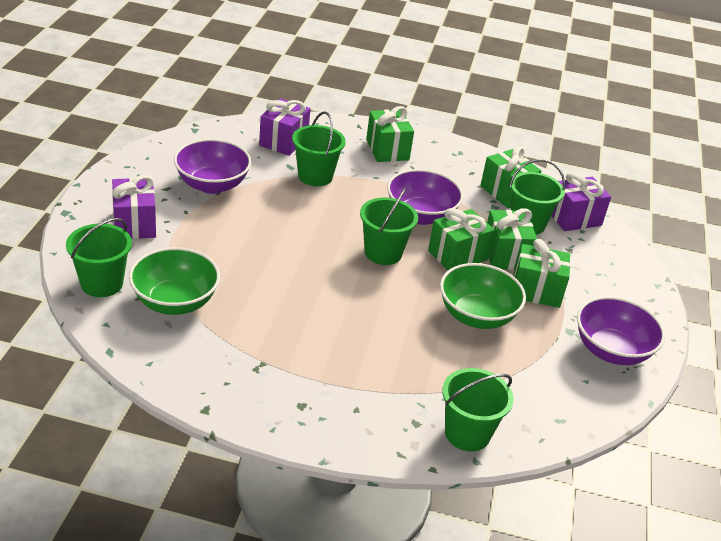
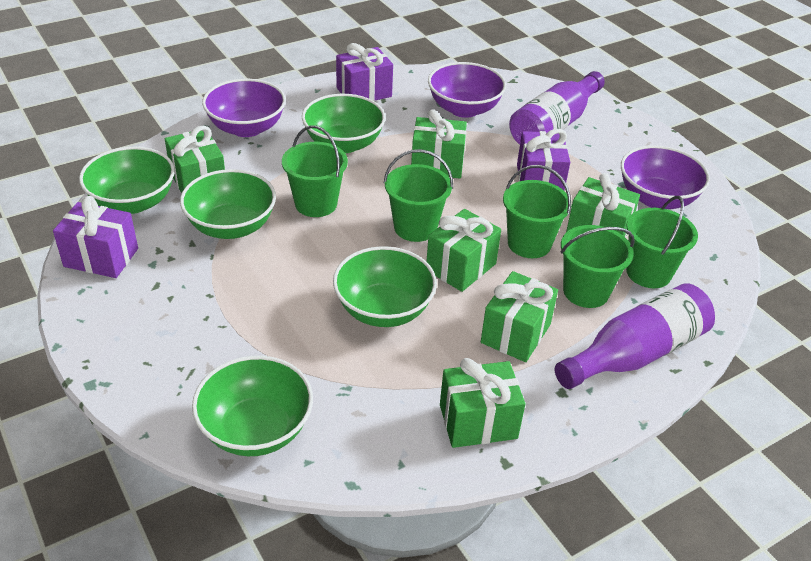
green bowl: [129,247,220,315] [440,263,526,329] = 2 -> [79,147,175,214] [180,169,276,239] [192,356,313,456] [302,94,386,153] [333,246,437,327] = 5
green gift: [366,106,414,162] [428,208,495,270] [480,146,541,208] [487,208,537,270] [513,239,571,308] = 5 -> [165,126,225,193] [411,109,467,178] [426,209,501,292] [440,358,525,448] [481,271,558,362] [566,173,640,238] = 6
purple bottle: none = 0 -> [509,71,605,145] [555,283,715,389] = 2

